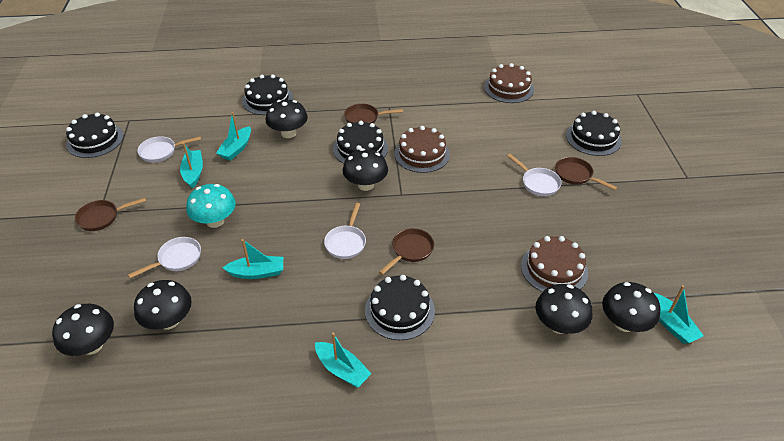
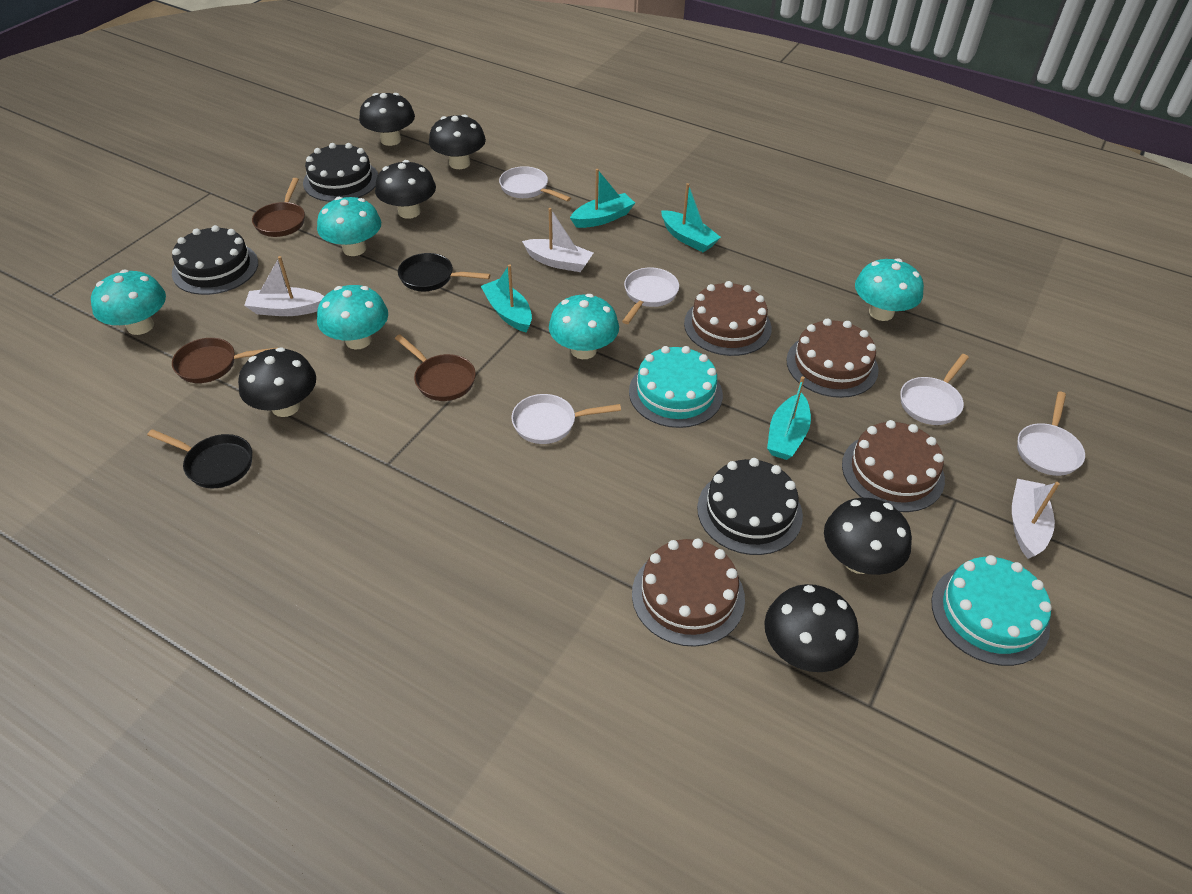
black cake: [66,113,123,158] [242,74,293,115] [333,121,388,164] [365,275,435,340] [566,111,622,156] = 5 -> [172,225,258,295] [303,143,378,202] [697,458,803,555] = 3
black pan: none = 0 -> [147,429,252,488] [398,253,490,291] = 2
brown cake: [394,126,450,173] [484,63,534,103] [521,236,588,292] = 3 -> [632,538,745,647] [684,281,772,356] [786,318,879,398] [842,420,945,512] = 4
brown pan: [75,198,146,231] [344,103,403,123] [379,228,434,275] [555,157,617,190] = 4 -> [172,338,278,383] [252,178,305,237] [395,335,476,401] = 3
turquoise boat: [180,143,203,189] [216,112,251,161] [223,239,283,279] [315,333,372,388] [654,285,704,344] = 5 -> [481,264,532,332] [570,169,635,228] [661,183,721,252] [767,376,811,460] = 4
turquoise cake: none = 0 -> [629,346,723,428] [931,555,1052,666] = 2
turquoise mushroom: [186,184,236,228] = 1 -> [91,270,166,335] [317,197,381,256] [317,285,388,350] [549,294,619,359] [855,258,924,321] = 5
white boat: none = 0 -> [244,256,324,316] [522,208,593,272] [1012,479,1060,559] = 3
white pan: [128,237,201,279] [137,136,201,162] [324,203,366,259] [507,154,561,196] = 4 -> [499,166,571,202] [512,394,621,444] [622,268,679,324] [900,354,969,425] [1017,391,1085,476] = 5

